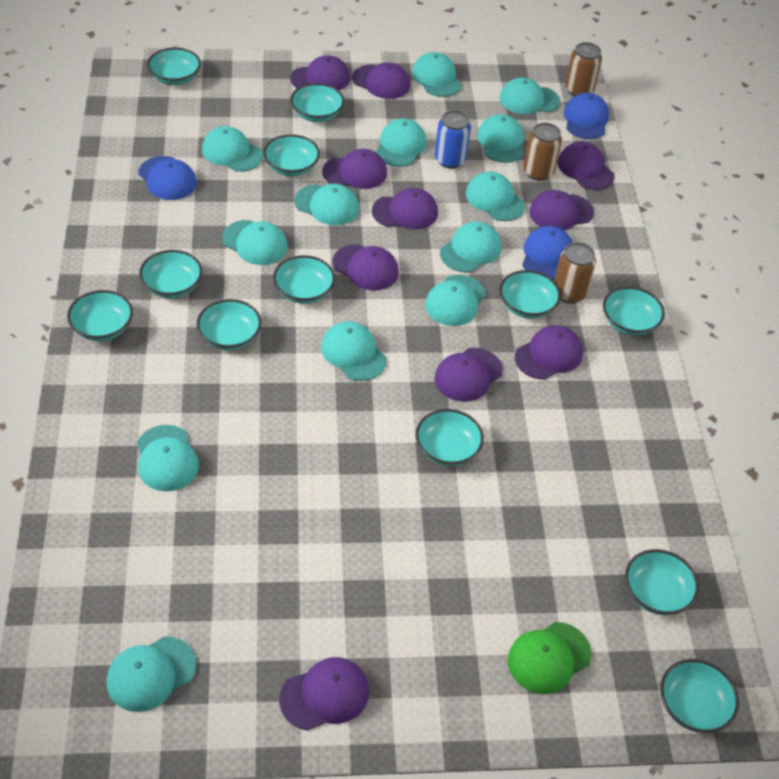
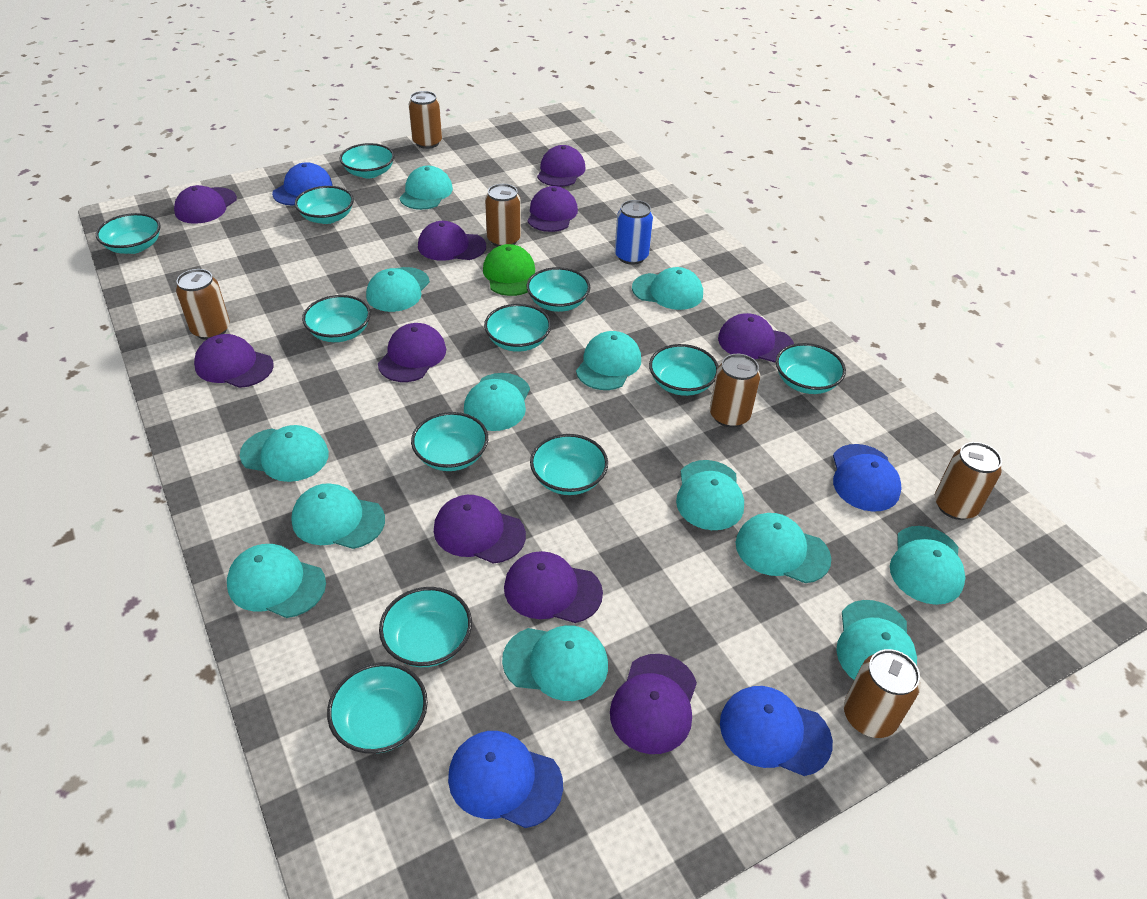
blue cap: [138,156,197,200] [522,226,573,280] [564,93,609,139] = 3 -> [272,162,332,205] [448,731,563,828] [720,686,833,776] [833,444,902,512] = 4
brown can: [523,123,562,181] [554,242,596,303] [565,42,602,96] = 3 -> [176,269,230,340] [409,91,442,149] [485,184,521,247] [710,354,760,428] [844,649,920,738] [935,442,1002,520] = 6

